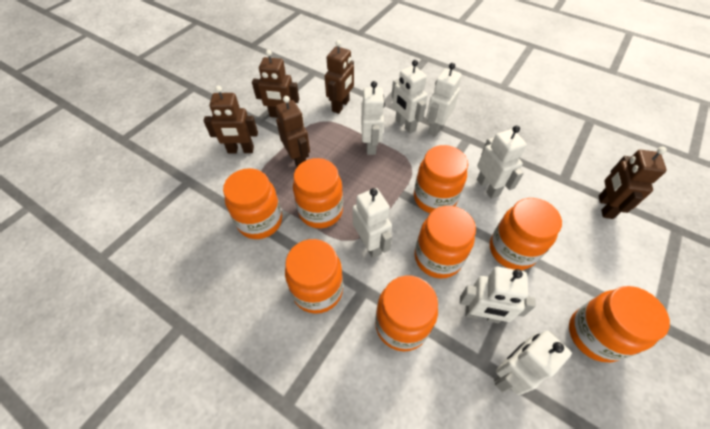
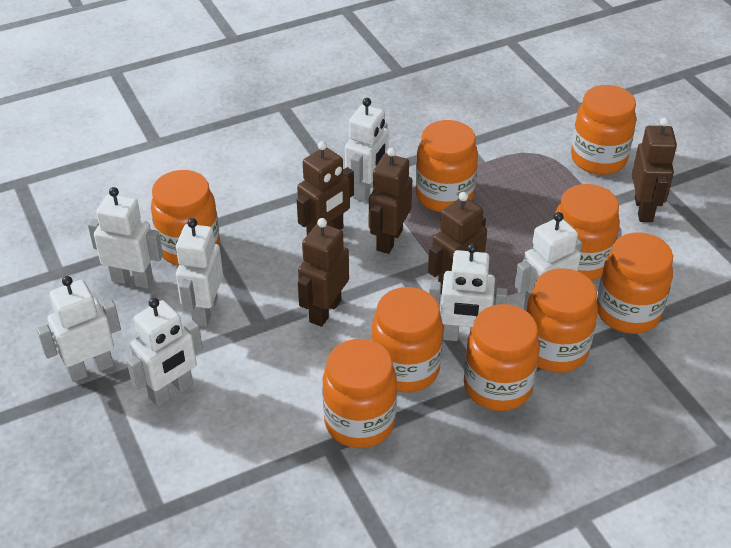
orange jar: [223,168,282,239] [285,239,343,314] [293,158,343,228] [375,275,438,351] [414,145,468,213] [415,206,476,279] [490,198,562,270] [569,286,670,363] = 8 -> [151,170,220,266] [323,339,397,448] [371,287,443,393] [416,120,478,212] [464,304,540,411] [526,268,598,373] [555,184,620,281] [571,85,636,175] [597,232,673,334] = 9

